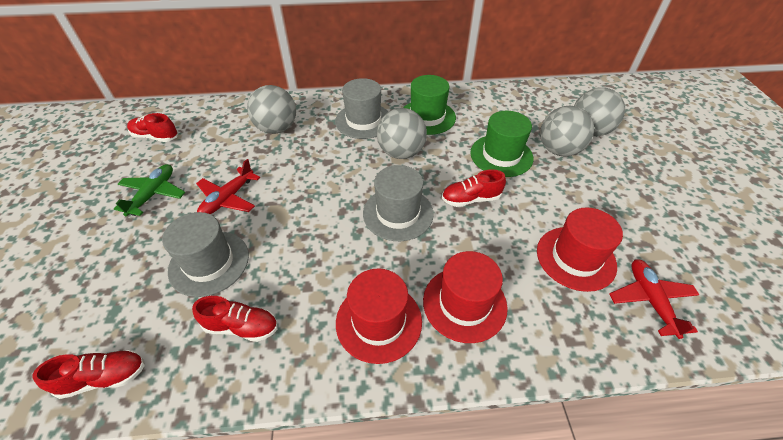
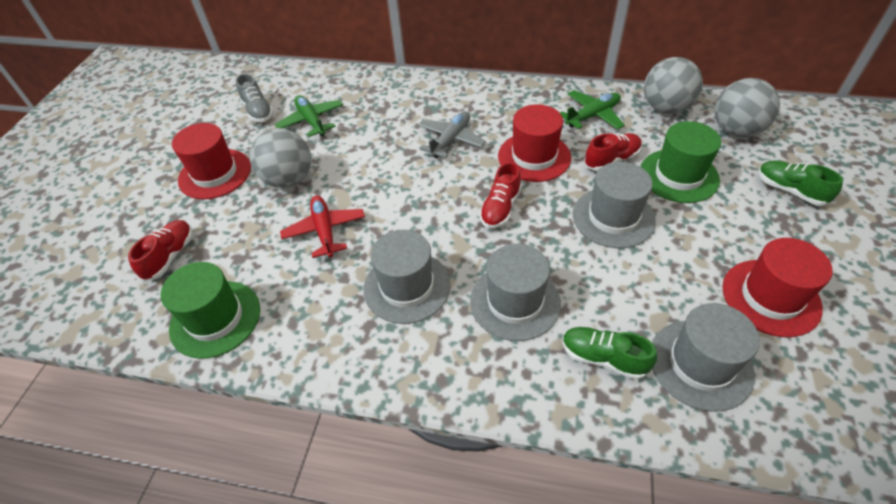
green plane: [114,164,185,217] = 1 -> [275,95,343,137] [560,90,625,130] = 2
green shoe: none = 0 -> [562,327,657,380] [758,160,843,206] = 2
grey ball: [247,85,296,134] [377,108,427,159] [540,105,594,156] [574,87,625,136] = 4 -> [250,128,311,188] [644,57,703,114] [715,78,780,137] = 3
grey hat: [162,212,249,297] [335,78,388,139] [363,165,434,241] = 3 -> [363,230,451,324] [470,244,561,341] [573,162,656,248] [652,303,760,412] = 4
grey plane: none = 0 -> [418,111,486,159] = 1
grey shoe: none = 0 -> [236,74,274,122] = 1
red plane: [196,159,260,214] [609,259,699,339] = 2 -> [280,195,365,258] = 1
red shoe: [33,349,145,399] [127,113,178,142] [192,296,278,342] [442,169,506,207] = 4 -> [128,220,193,281] [479,162,522,228] [584,133,642,171] = 3

